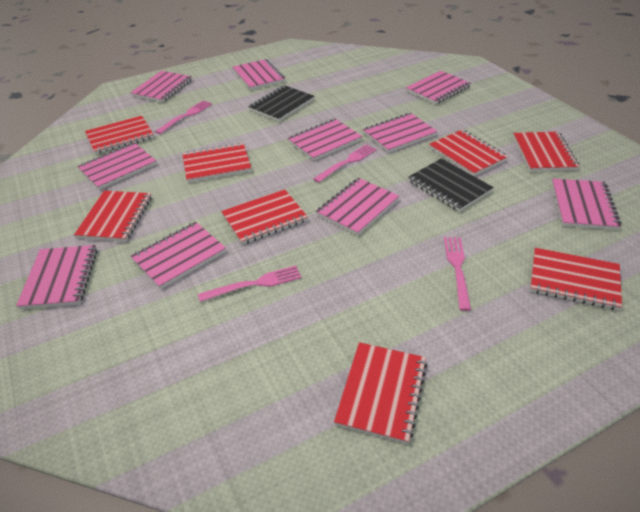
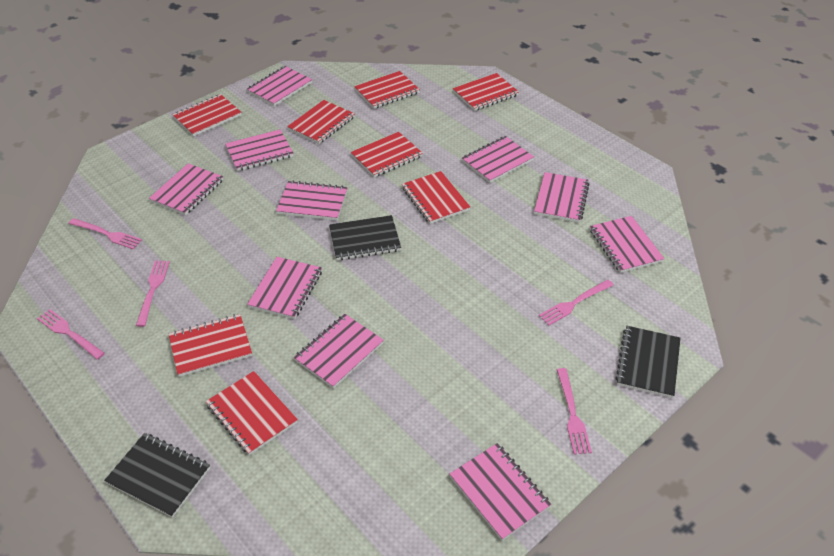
black notebook: [248,85,314,122] [408,158,493,212] = 2 -> [104,433,210,518] [329,215,401,260] [615,326,681,398] = 3
pink fork: [155,100,212,134] [198,266,302,302] [313,144,376,183] [444,237,471,311] = 4 -> [37,309,105,360] [68,218,142,249] [136,261,170,327] [539,280,614,326] [557,368,592,454] = 5

